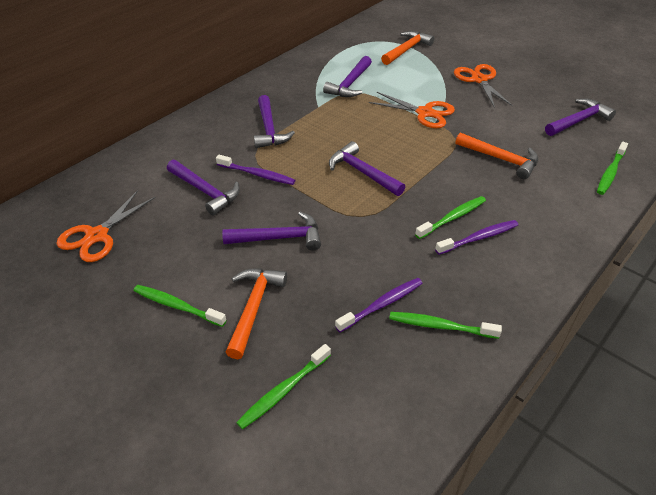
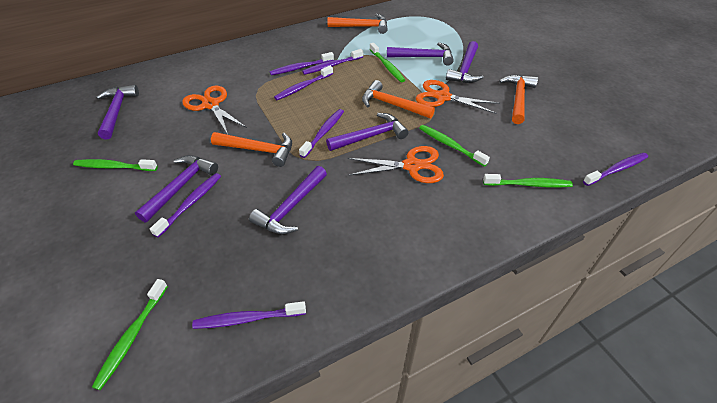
orange hammer: [225,268,287,359] [381,31,434,65] [455,133,538,179] = 3 -> [211,132,292,167] [327,14,388,34] [362,80,435,119] [499,75,538,124] = 4
purple toothbrush: [216,155,295,185] [335,278,423,332] [435,220,518,255] = 3 -> [150,173,221,238] [192,301,306,329] [269,52,334,75] [274,66,333,100] [299,109,344,158] [302,49,363,75] [583,153,648,186] = 7

